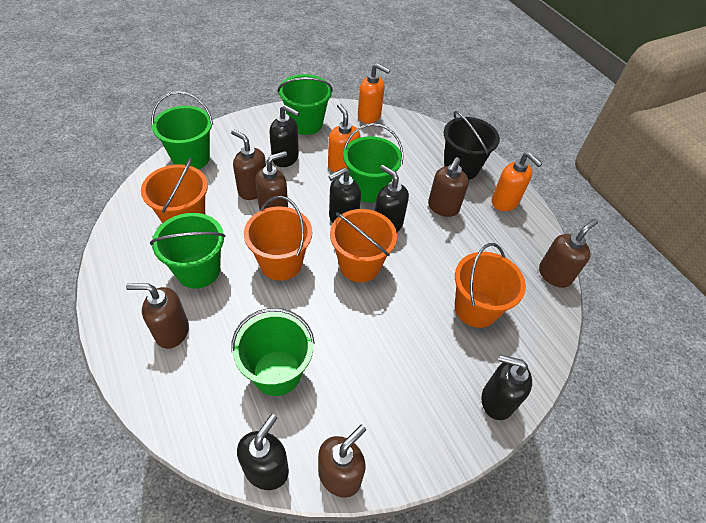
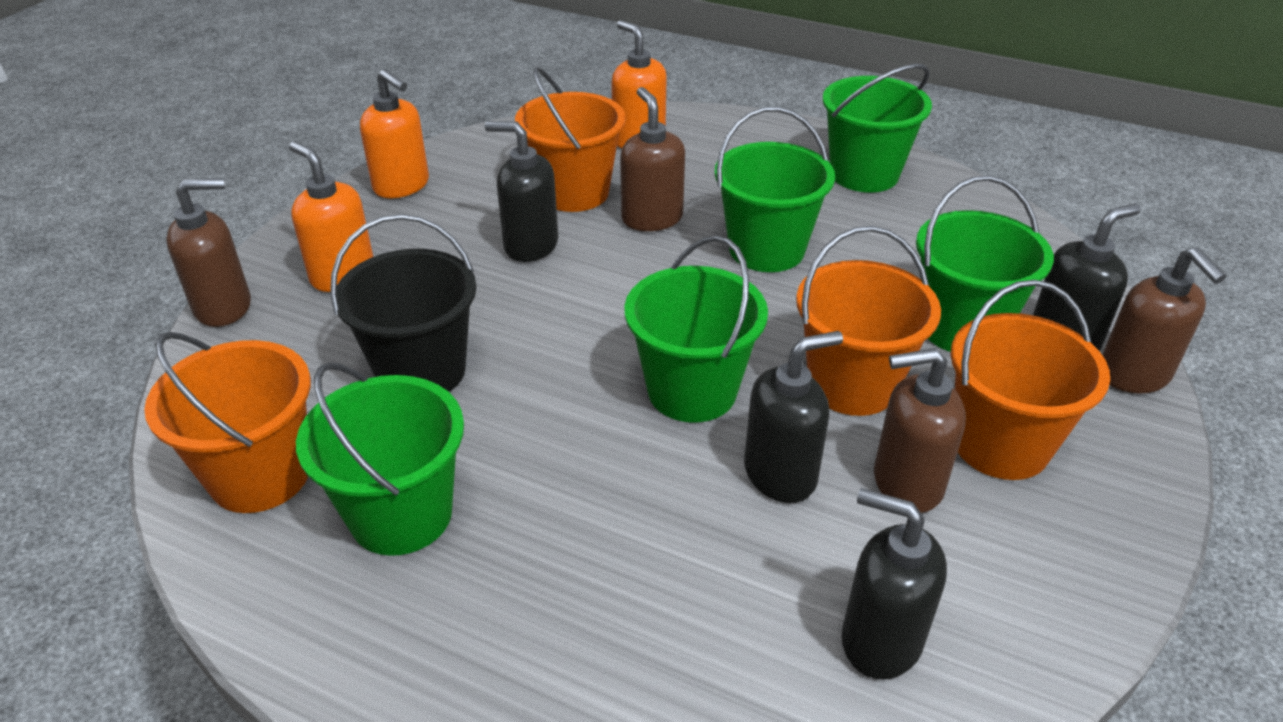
black soap dispenser: [237,414,289,490] [269,105,299,167] [329,168,361,223] [375,165,409,232] [481,355,532,420] = 5 -> [485,121,558,262] [744,331,843,503] [842,488,947,680] [1033,203,1141,351] = 4
brown soap dispenser: [126,283,189,349] [231,130,266,200] [255,151,288,210] [318,425,366,498] [428,157,469,217] [539,219,598,288] = 6 -> [166,178,251,327] [620,87,685,231] [874,348,966,513] [1102,247,1226,394] = 4

